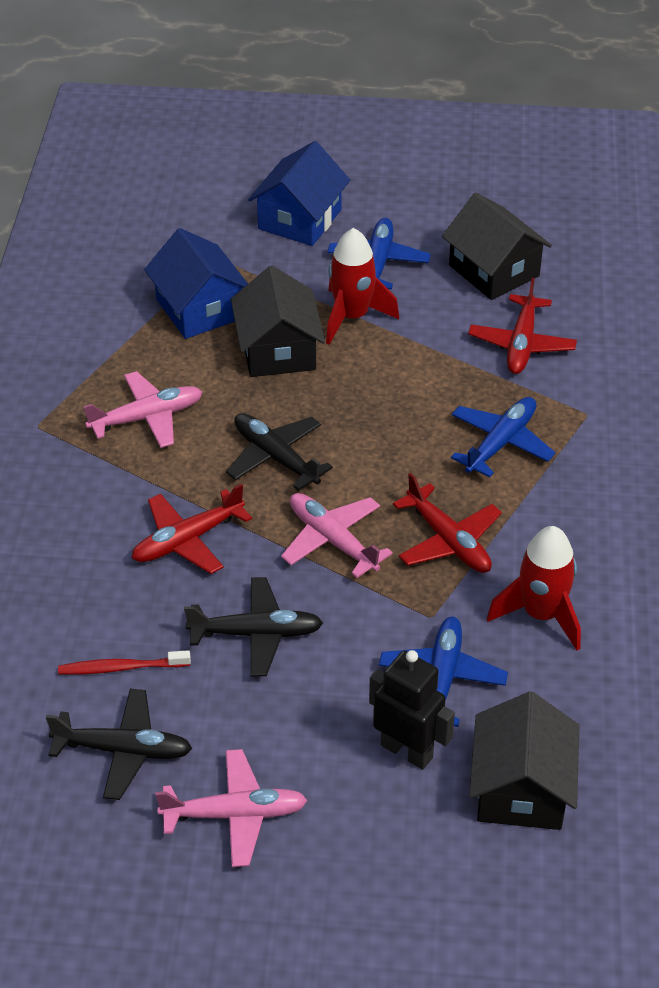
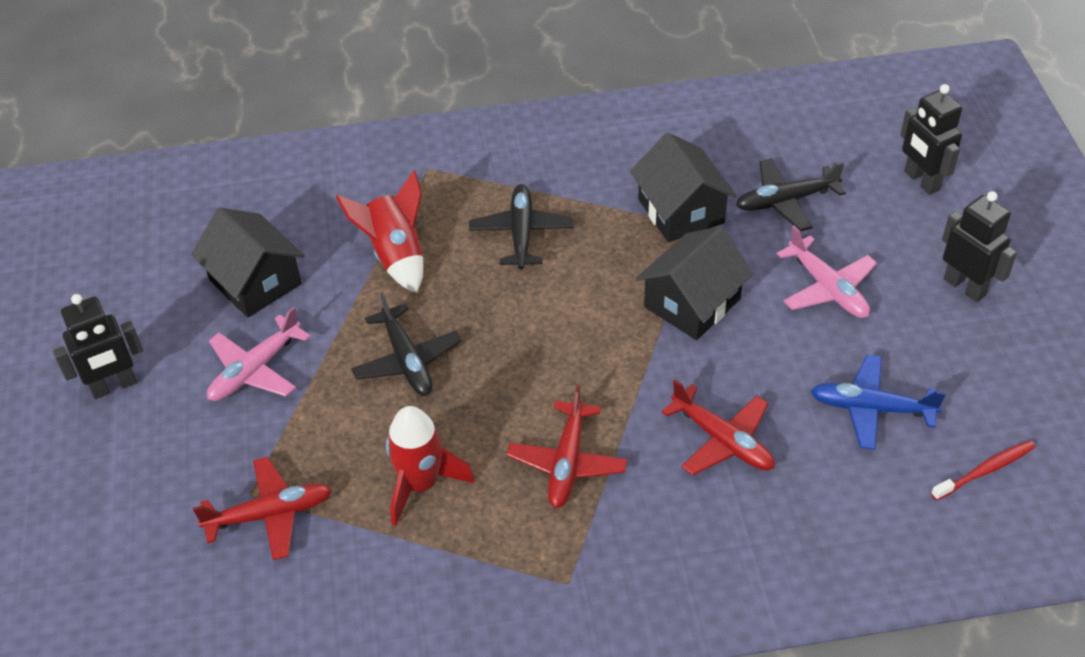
black robot: [369,650,455,770] = 1 -> [53,294,143,399] [900,84,962,195] [942,191,1017,302] = 3
blue house: [144,228,248,339] [248,141,350,246] = 2 -> none = 0
blue plane: [328,218,431,289] [379,617,508,727] [451,397,556,478] = 3 -> [811,354,946,450] = 1
pink plane: [83,371,202,448] [155,749,308,867] [281,493,393,578] = 3 -> [207,307,311,401] [777,226,877,318] = 2

